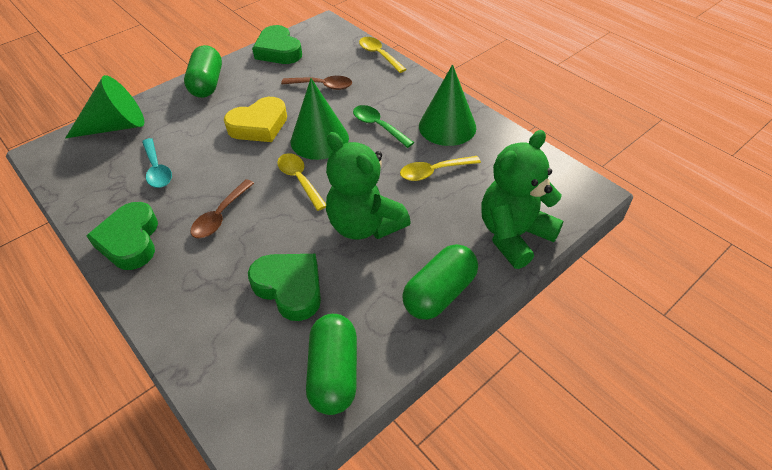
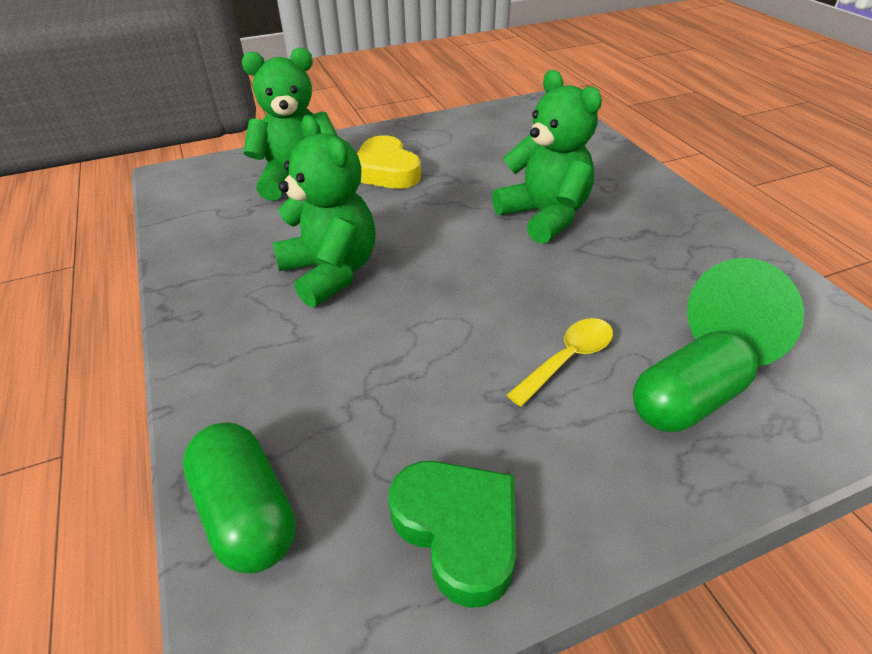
brown spoon: [190,179,254,239] [281,76,352,90] = 2 -> none = 0
green capsule: [184,45,222,98] [306,314,357,415] [402,244,478,320] = 3 -> [182,422,296,574] [633,331,758,432] = 2
green cone: [66,75,144,138] [291,78,349,160] [419,64,476,146] = 3 -> [687,258,804,367] = 1
green heart: [86,202,158,270] [248,254,321,321] [252,25,302,64] = 3 -> [389,461,516,608] = 1
green spoon: [353,105,414,148] = 1 -> none = 0
green teddy bear: [326,132,411,240] [481,130,563,269] = 2 -> [242,47,338,201] [273,115,375,307] [492,70,602,244] = 3
turquoise spoon: [142,138,172,188] = 1 -> none = 0
yellow spoon: [277,153,326,211] [359,37,407,73] [400,156,481,181] = 3 -> [507,318,613,407] = 1

